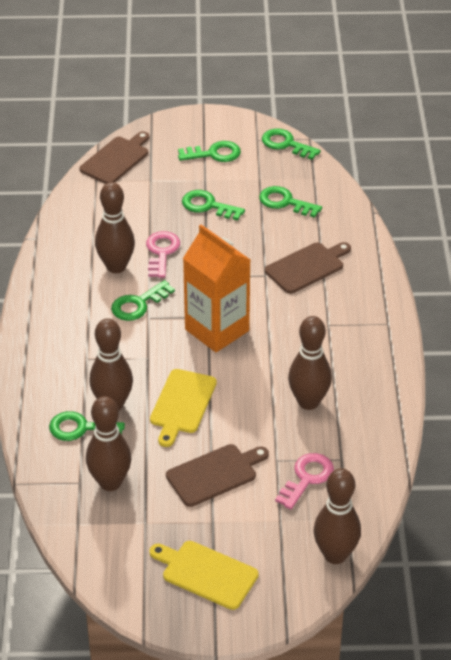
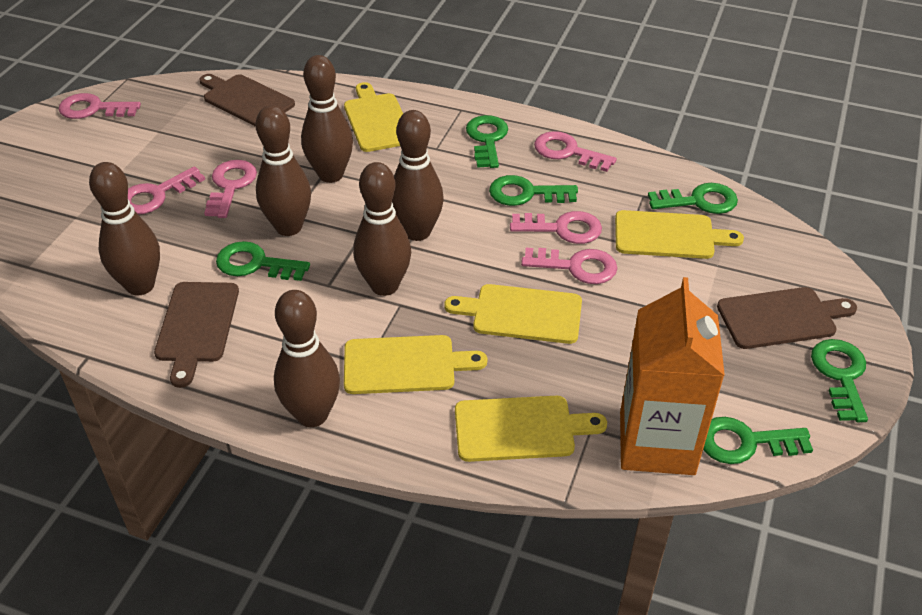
brown bowling pin: [86,396,132,491] [89,318,133,410] [95,182,135,273] [288,316,332,410] [314,468,361,564] = 5 -> [89,162,160,295] [256,105,311,236] [274,290,340,427] [301,55,353,183] [353,162,411,296] [392,110,444,241] = 6
pink key: [146,231,180,278] [275,453,334,510] = 2 -> [59,93,141,119] [128,166,205,214] [204,160,257,218] [510,211,602,244] [521,248,617,284] [534,131,617,172] = 6
yellow cutting board: [149,541,259,610] [150,369,217,447] = 2 -> [344,82,403,152] [344,335,487,394] [444,284,582,344] [455,396,607,462] [615,210,744,259] = 5

